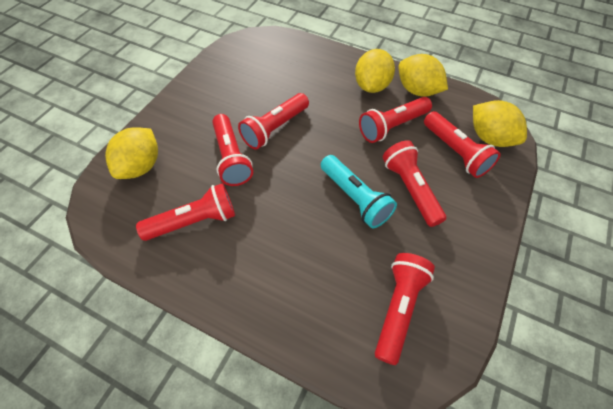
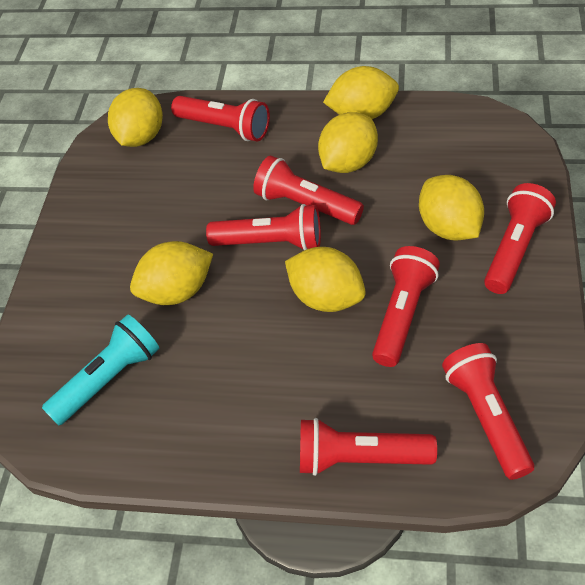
yellow lemon: [105,127,158,179] [355,49,395,93] [399,54,448,97] [473,100,527,147] = 4 -> [108,88,163,147] [130,241,213,305] [285,247,366,312] [318,112,378,173] [323,66,399,119] [419,175,484,241] = 6

